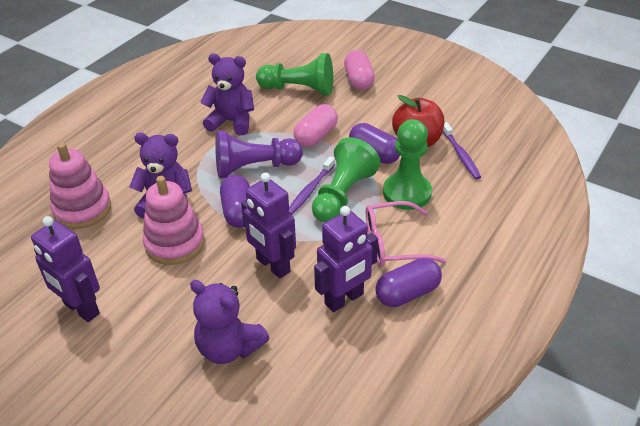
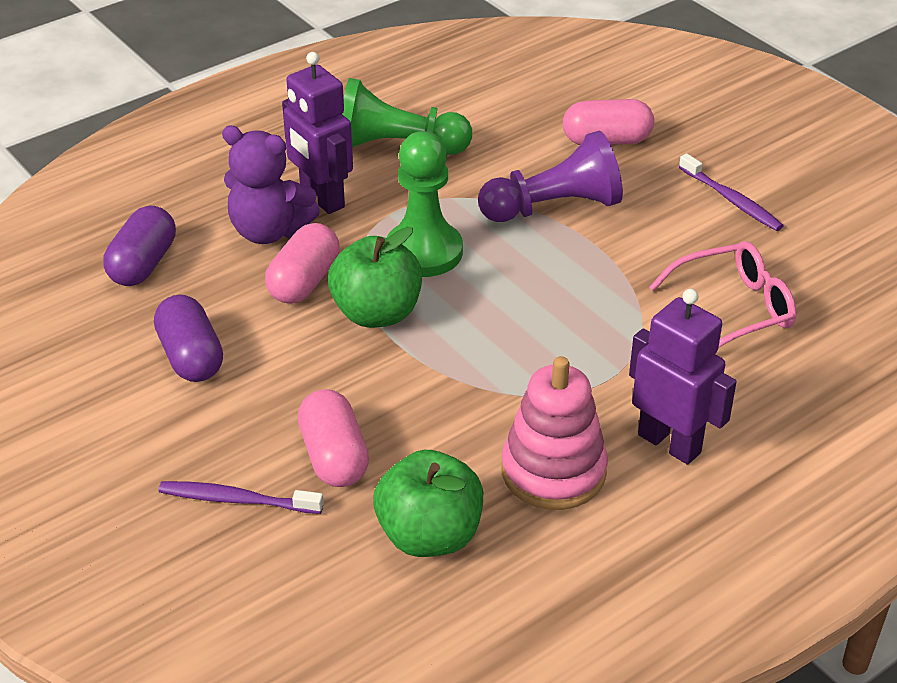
green apple: none = 0 -> [328,227,422,328] [373,450,483,557] = 2
green pawn: [256,53,333,96] [312,137,380,222] [383,119,432,210] = 3 -> [342,78,472,155] [387,131,463,277] = 2
pink capsule: [293,104,338,147] [344,50,375,90] = 2 -> [265,223,340,304] [298,389,369,487] [563,99,654,145] = 3
pink stacking toy: [49,143,111,229] [143,176,205,265] = 2 -> [501,356,608,510] = 1
purple capsule: [220,175,250,228] [349,123,400,164] [375,258,442,307] = 3 -> [103,205,176,286] [154,295,223,382] = 2
purple robot: [31,216,100,322] [241,173,296,278] [314,206,378,312] = 3 -> [282,52,353,214] [629,289,737,465] = 2
purple teddy bear: [129,133,192,218] [190,280,269,364] [200,54,254,135] = 3 -> [222,125,320,244] = 1
red apple: [392,95,444,147] = 1 -> none = 0

